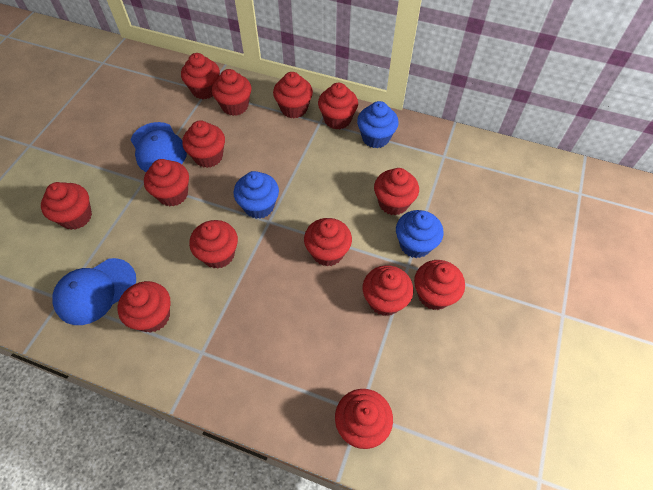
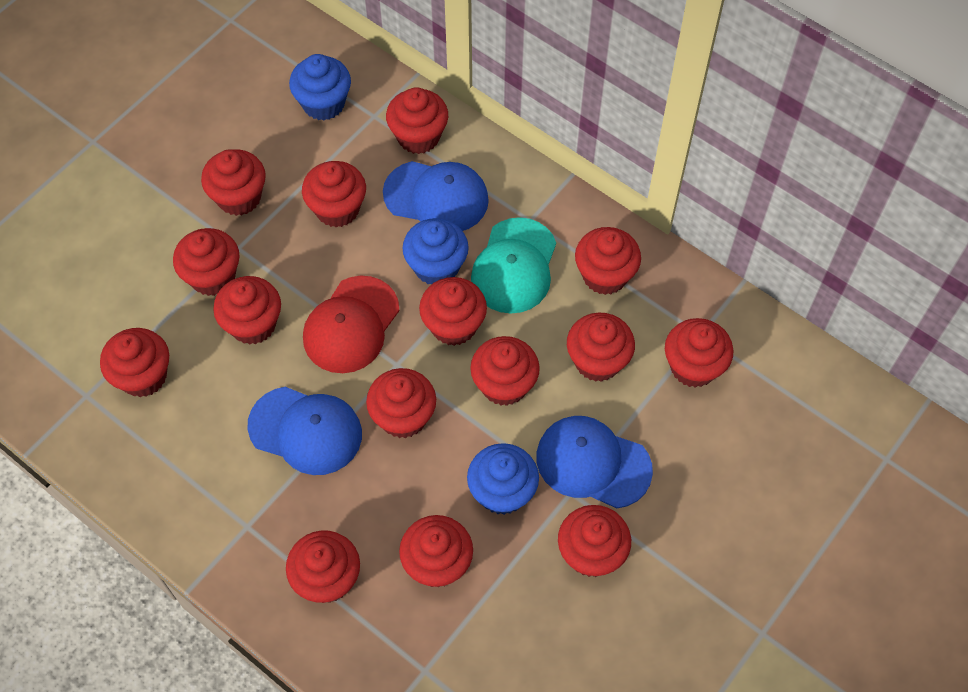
blue cap: [52,258,136,325] [131,122,187,172] = 2 -> [248,387,362,475] [383,161,489,231] [536,416,653,508] = 3
red cap: none = 0 -> [303,276,399,373] = 1
red cupcake: [41,182,92,230] [118,281,171,333] [144,159,189,207] [181,53,220,99] [182,120,225,168] [189,220,238,269] [212,69,251,116] [273,72,313,118] [304,218,352,266] [318,83,358,130] [335,389,393,449] [363,265,413,316] [374,168,419,215] [414,260,465,310] = 14 -> [100,328,169,397] [173,228,240,296] [201,149,266,216] [213,276,281,345] [286,530,360,603] [302,161,366,228] [366,368,436,438] [386,87,448,154] [399,515,473,588] [419,277,487,346] [470,336,540,406] [558,505,631,577] [567,313,635,382] [575,227,641,295] [665,318,734,388] = 15
turquoise cap: none = 0 -> [471,217,556,314] = 1

